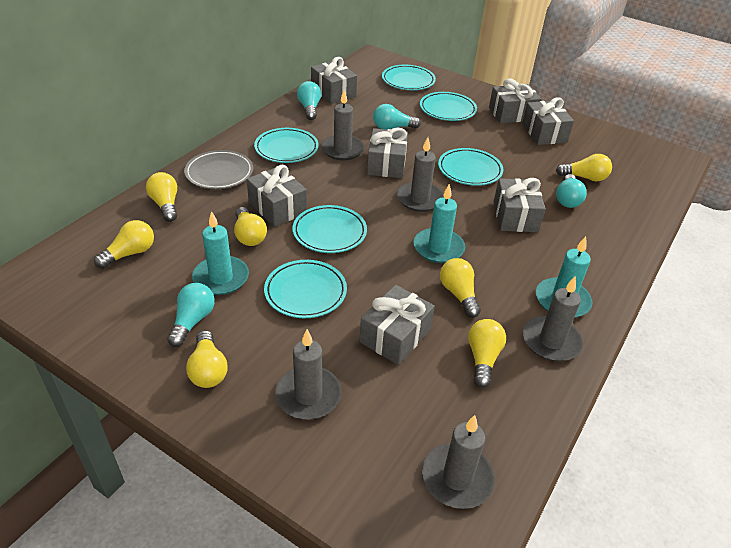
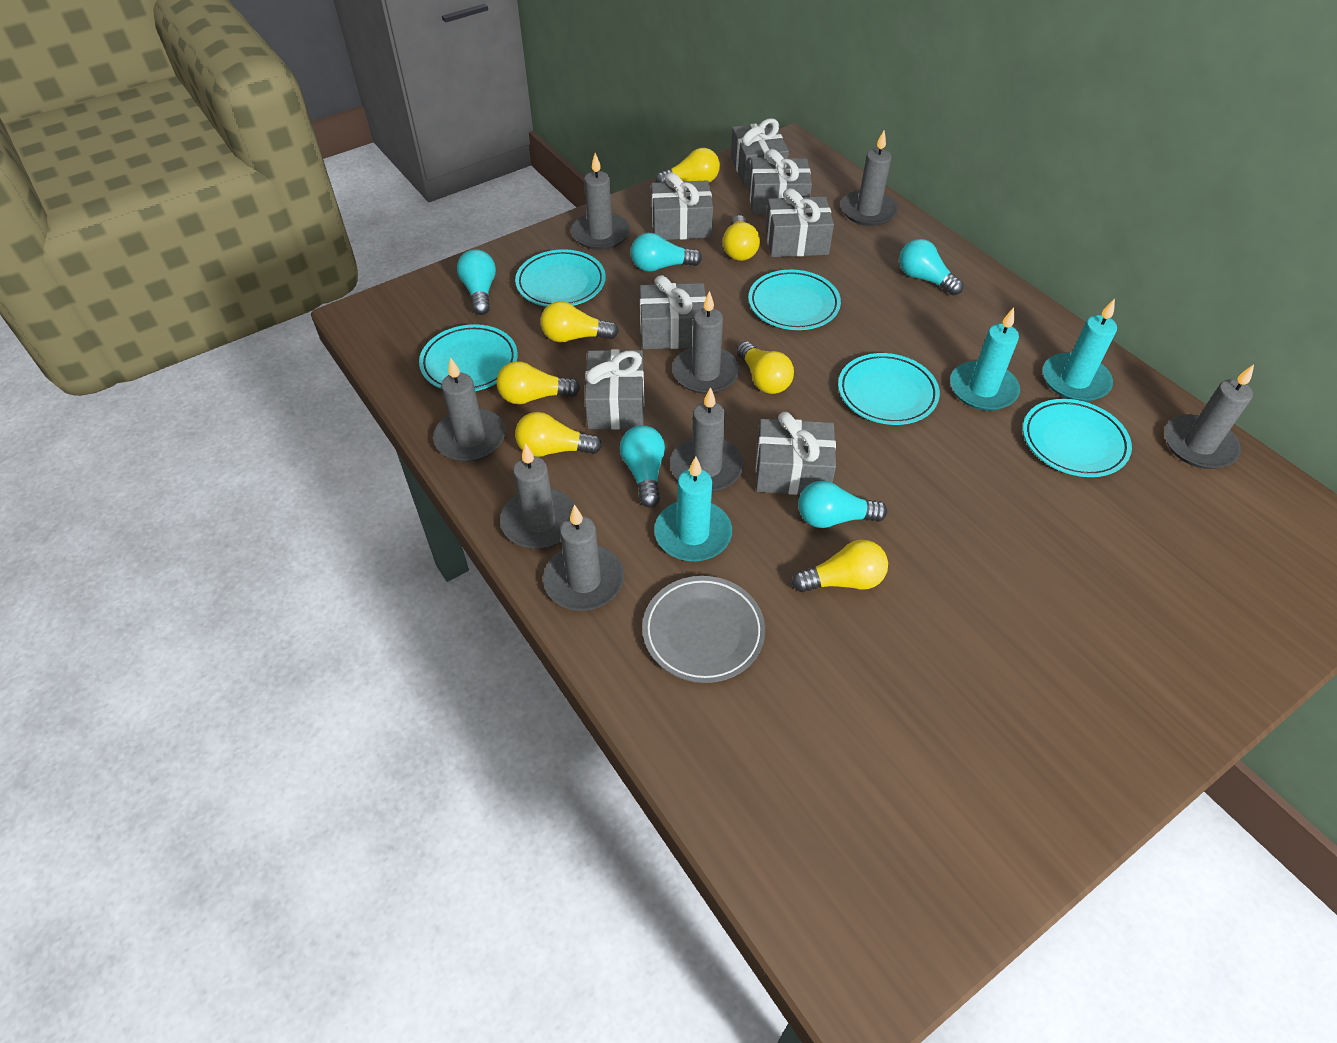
grey candle: [275,329,341,419] [321,90,364,161] [397,137,444,212] [422,415,495,509] [523,276,583,362] = 5 -> [433,357,506,462] [500,443,575,549] [543,505,624,611] [571,153,630,250] [670,387,744,492] [672,291,740,394] [841,130,898,226] [1165,364,1254,469] = 8
turquoise light bulb: [167,283,215,347] [297,81,321,120] [373,104,421,130] [556,174,587,208] = 4 -> [457,249,496,315] [620,425,665,508] [631,233,702,272] [798,481,887,528] [899,239,963,295] = 5
turquoise plate: [254,128,319,163] [264,260,347,318] [293,205,367,253] [382,65,436,90] [420,92,477,121] [438,148,503,186] = 6 -> [419,324,518,391] [515,249,606,307] [748,270,841,330] [838,353,940,425] [1023,399,1132,477] = 5

